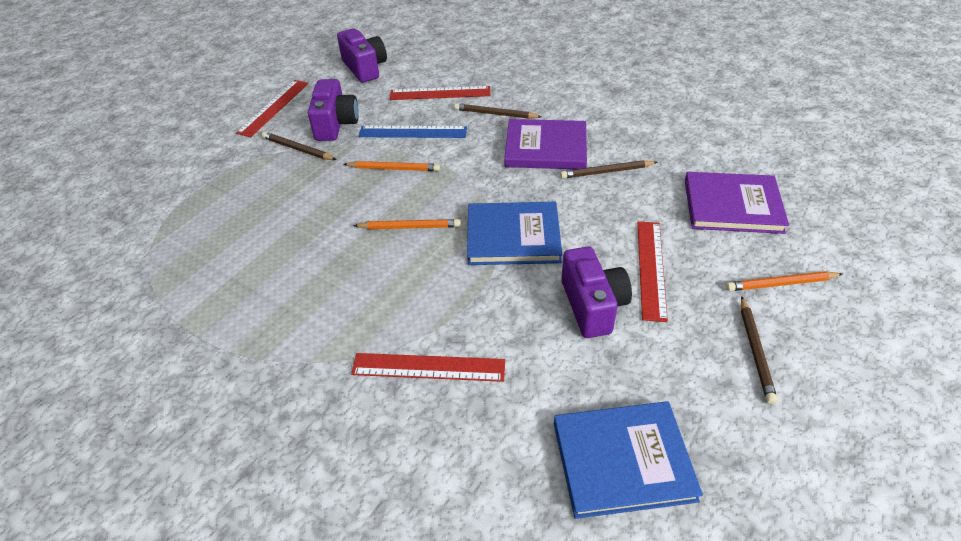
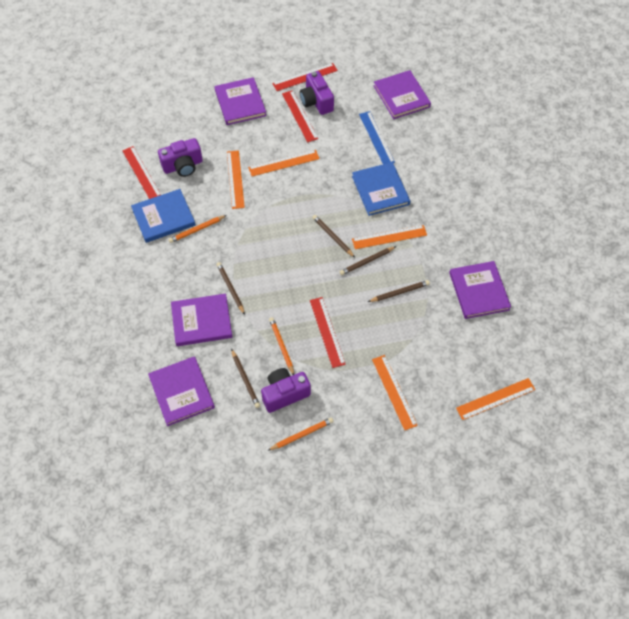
brown pencil: [262,132,336,160] [454,103,542,119] [560,160,658,179] [741,296,778,404] = 4 -> [217,262,245,315] [231,349,260,408] [312,215,355,258] [340,246,396,275] [368,280,430,302] = 5
orange ruler: none = 0 -> [227,150,245,209] [248,150,320,176] [352,225,427,249] [372,355,418,430] [456,378,535,420] = 5
purple book: [504,119,587,169] [685,172,789,234] = 2 -> [148,356,215,426] [171,294,232,346] [215,77,266,125] [374,70,431,119] [449,261,511,319] = 5

